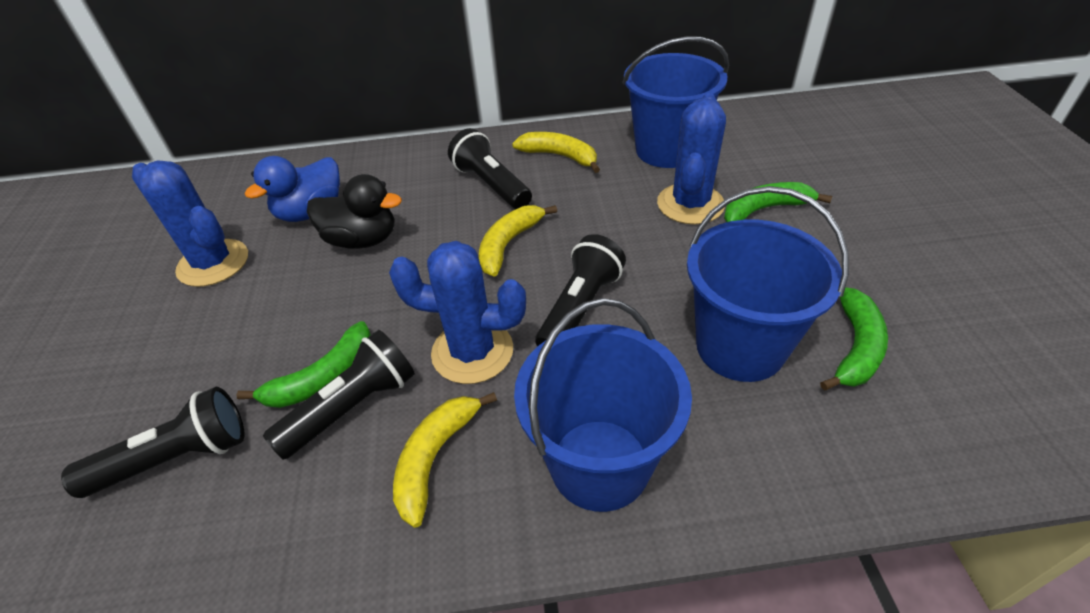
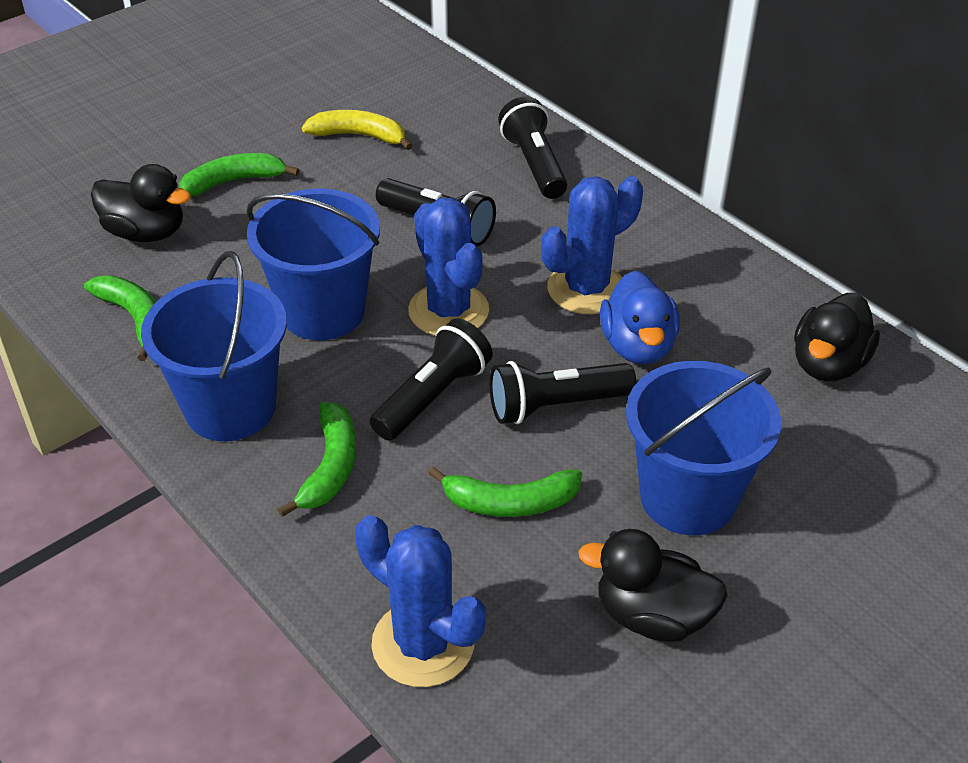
black duck: [307,174,402,249] = 1 -> [91,164,191,242] [578,529,728,642] [794,293,880,381] = 3
green banana: [236,321,371,408] [724,182,832,222] [820,287,888,391] = 3 -> [84,275,156,361] [179,153,300,197] [278,402,356,517] [428,466,582,517] = 4
yellow banana: [393,392,497,528] [479,205,557,277] [512,132,600,173] = 3 -> [302,110,412,150] = 1

